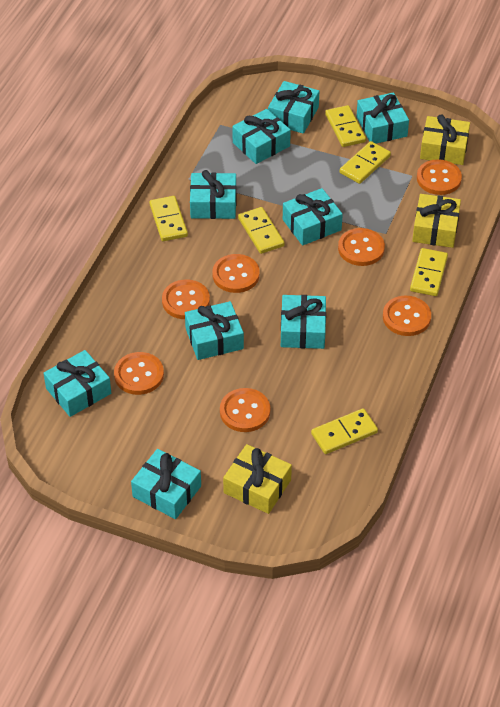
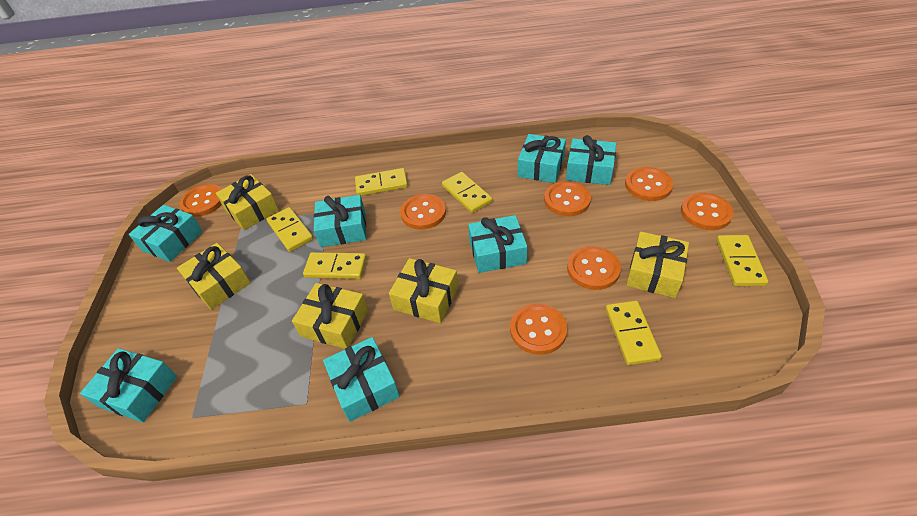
turquoise gift: [44,350,111,417] [131,449,201,519] [185,301,244,360] [190,170,236,219] [232,109,291,164] [268,81,319,134] [281,295,326,349] [283,188,343,246] [356,93,409,143] = 9 -> [80,348,177,423] [129,205,203,262] [314,195,366,247] [323,337,400,422] [468,215,528,273] [518,134,566,183] [566,135,616,185] = 7
yellow gift: [223,444,292,514] [412,194,461,248] [420,115,470,165] = 3 -> [177,243,251,310] [216,174,279,230] [292,283,368,349] [389,258,458,323] [626,231,689,298] = 5

